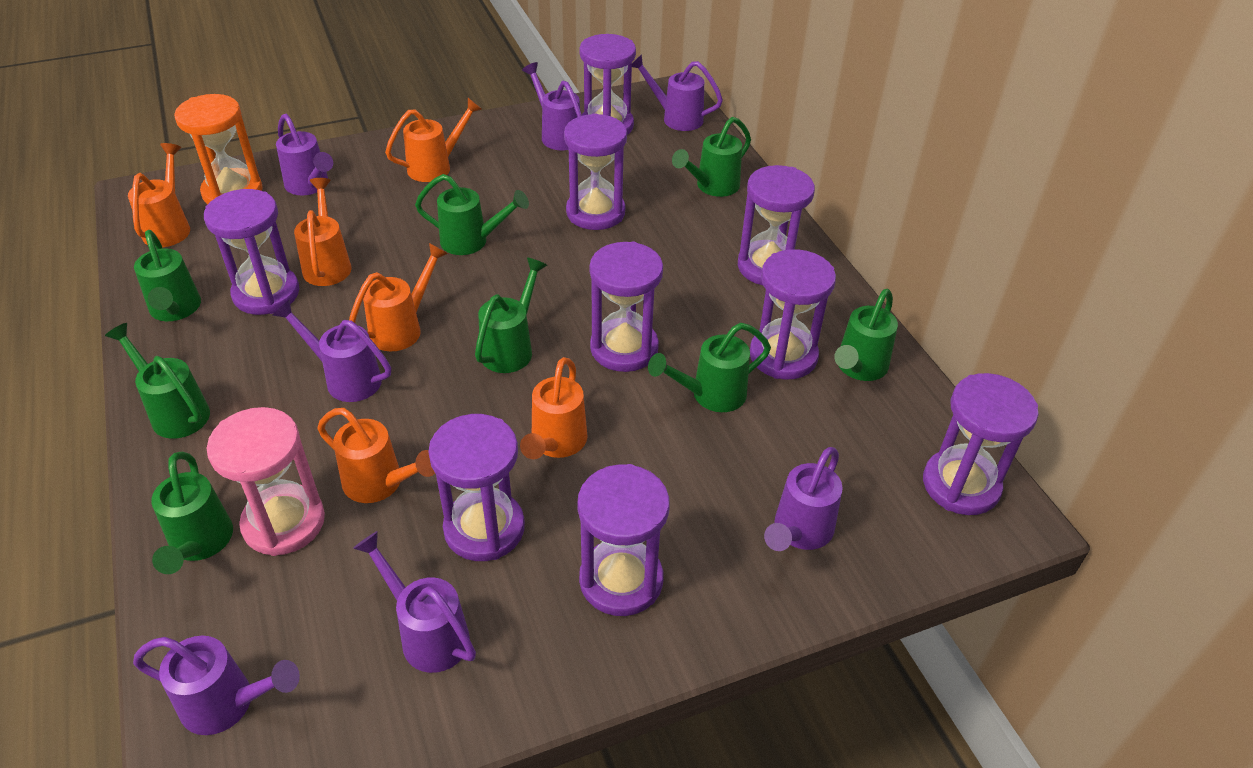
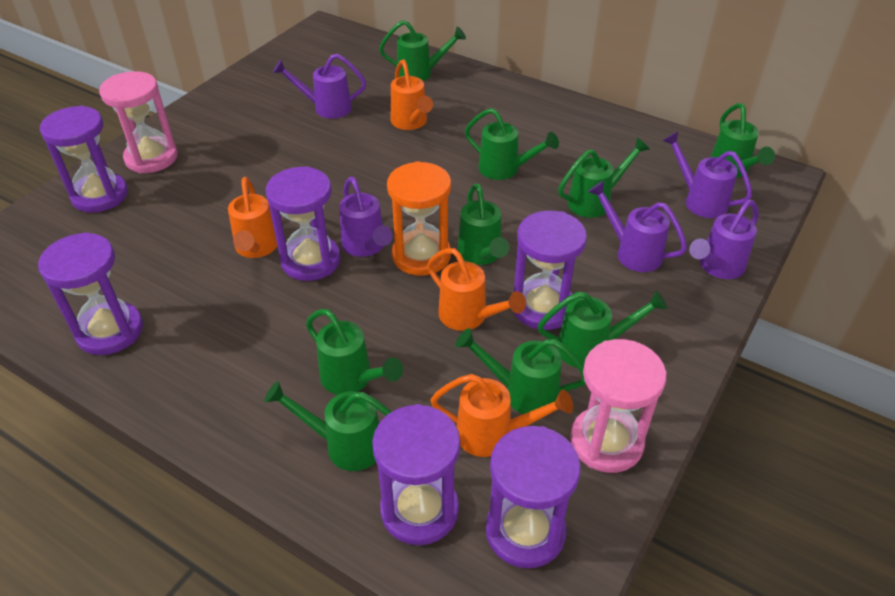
green watering can: [105,323,210,439] [134,230,201,321] [151,452,233,574] [415,174,529,255] [475,257,547,373] [648,323,771,412] [672,117,751,197] [834,289,898,381] = 8 -> [264,381,391,471] [306,309,403,395] [379,20,466,81] [455,328,586,414] [457,183,509,265] [465,108,559,180] [538,290,668,368] [558,137,650,218] [711,103,775,178] = 9
orange watering can: [128,143,190,247] [294,178,352,286] [317,408,435,503] [349,243,448,352] [385,98,482,182] [520,357,588,459] = 6 -> [228,177,277,258] [391,59,433,130] [427,248,526,331] [430,374,573,457] = 4
pink hourglass: [206,407,325,556] = 1 -> [99,71,178,173] [570,339,667,473] = 2
purple hourglass: [204,189,300,315] [428,414,525,561] [564,113,627,230] [577,464,670,616] [579,34,636,135] [590,242,663,372] [738,165,815,285] [750,249,836,379] [923,373,1039,515] = 9 -> [38,232,143,355] [40,105,128,213] [266,166,341,281] [372,404,460,545] [486,426,581,569] [514,211,587,330] = 6
purple watering can: [133,636,300,735] [272,299,391,402] [276,114,333,195] [353,531,476,673] [522,62,582,150] [632,54,723,131] [764,447,843,551] = 7 -> [273,53,366,119] [339,177,393,257] [588,181,687,272] [662,131,752,218] [689,200,759,279] = 5

